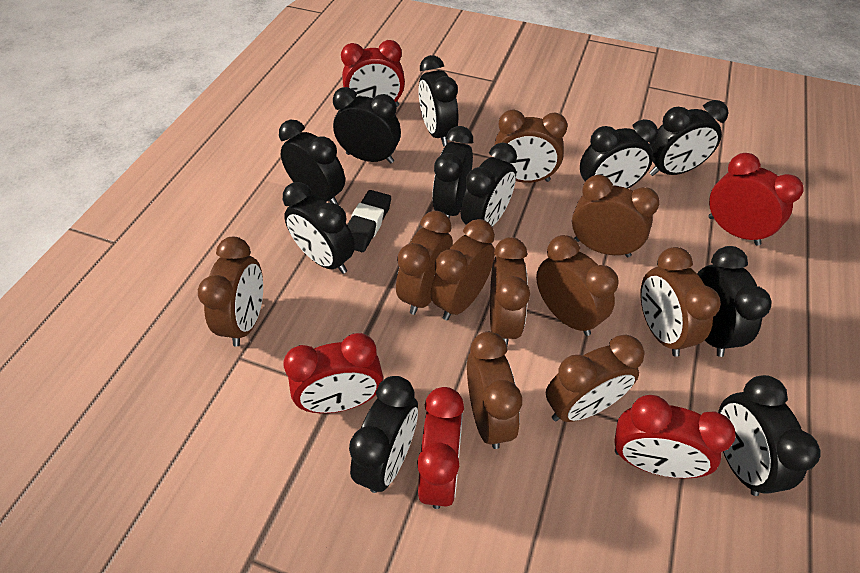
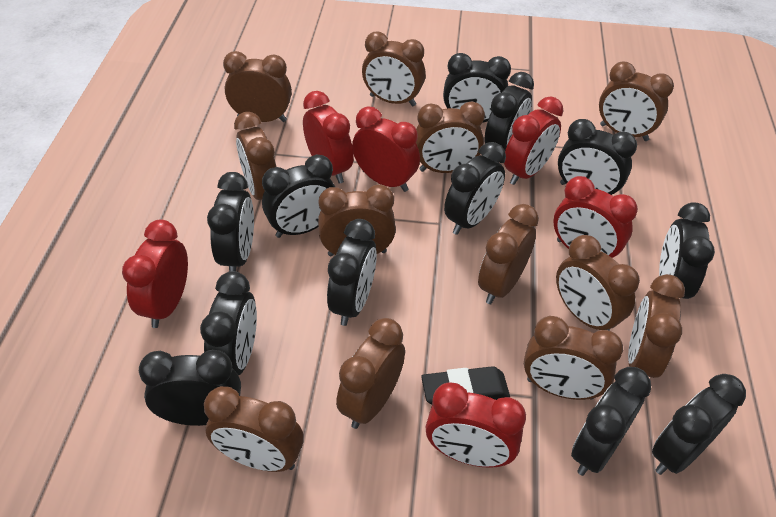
black clock: [279,120,345,205] [283,182,355,274] [333,87,401,163] [349,376,418,493] [419,55,458,147] [432,126,473,219] [461,142,517,227] [580,119,658,189] [649,100,729,176] [697,246,771,357] [718,375,821,496] = 11 -> [139,350,241,426] [200,271,257,375] [207,172,254,272] [262,155,335,238] [327,219,377,326] [443,53,511,123] [444,142,506,235] [485,72,534,150] [558,119,637,195] [571,367,651,476] [652,374,746,475] [659,202,715,299] = 12
brown clock: [198,237,263,346] [396,211,453,315] [431,219,495,320] [467,332,522,449] [490,237,530,346] [494,110,568,183] [536,235,619,336] [546,335,645,422] [572,175,660,257] [640,247,721,357] = 10 -> [204,386,304,472] [223,51,292,122] [234,112,276,200] [318,184,396,256] [336,318,405,429] [362,32,426,106] [416,102,485,173] [478,204,539,304] [524,316,623,400] [556,235,640,331] [599,61,674,141] [628,274,685,378] = 12
red clock: [283,333,383,413] [341,40,405,107] [417,387,464,509] [614,395,736,478] [708,153,804,246] = 5 -> [122,220,188,328] [303,91,354,184] [352,107,420,192] [426,382,526,468] [504,97,563,185] [553,176,638,258] = 6

